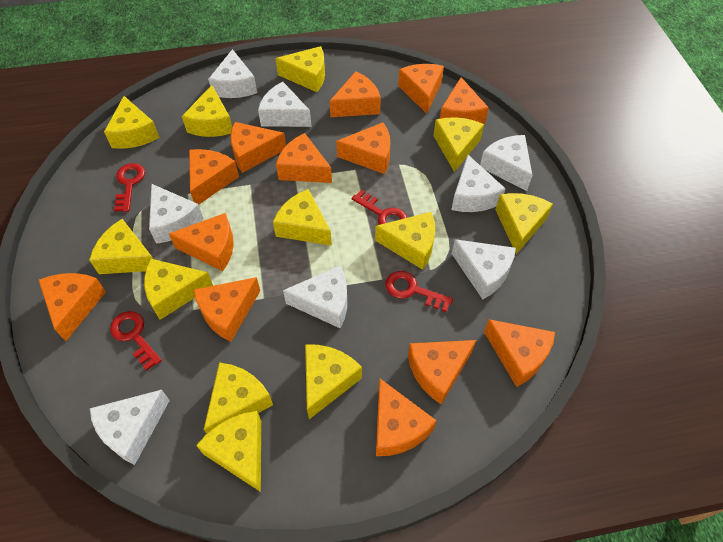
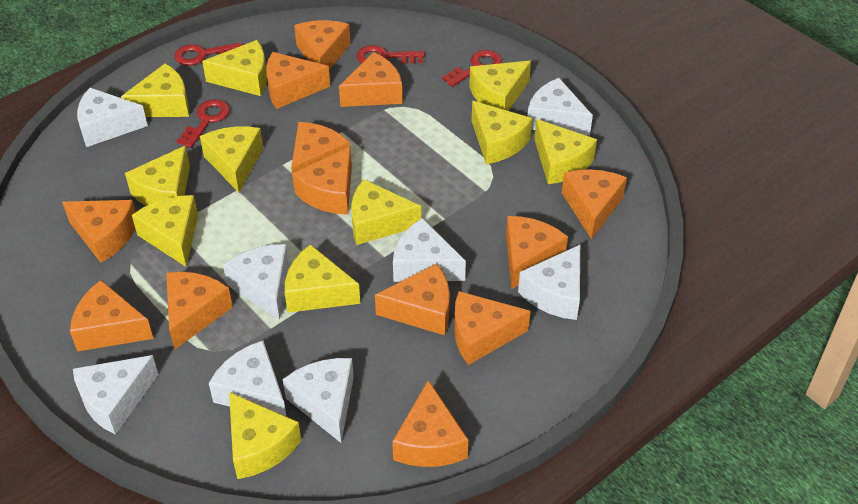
yellow cheese: [89,219,153,274] [104,96,160,149] [144,259,213,320] [182,85,232,137] [196,411,261,492] [204,362,273,434] [273,189,332,246] [275,46,325,92] [305,344,362,419] [375,212,435,270] [433,117,484,172] [495,193,553,254] = 12 -> [121,63,189,117] [125,146,190,206] [132,195,198,267] [200,126,263,192] [202,40,267,96] [229,392,301,479] [285,244,360,313] [351,179,421,245] [469,61,531,111] [472,101,532,164] [534,119,597,184] = 11

